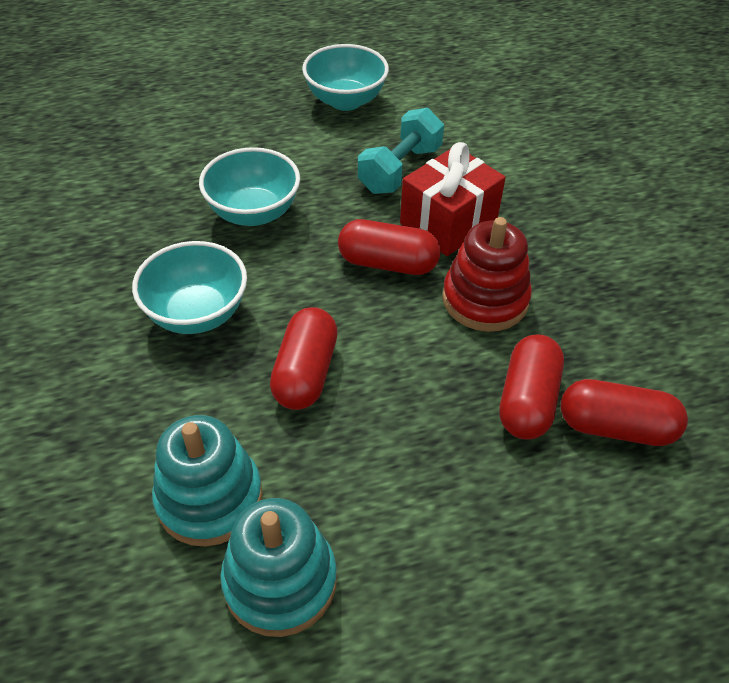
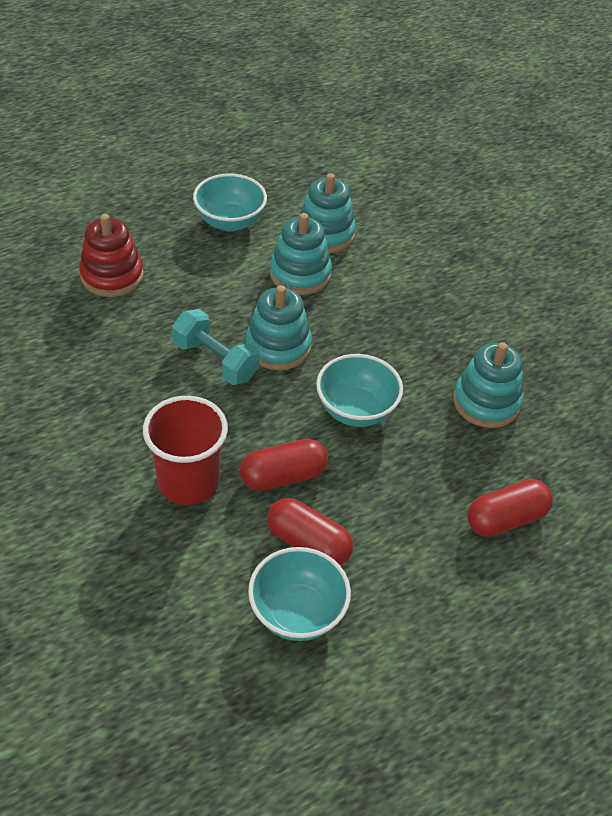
red capsule: [270,307,338,410] [338,219,441,275] [499,334,564,440] [561,379,688,446] = 4 -> [240,439,328,491] [267,498,353,565] [467,479,553,537] = 3
red cup: none = 0 -> [143,396,228,505] = 1
red gift: [400,142,506,256] = 1 -> none = 0
turquoise stacking toy: [152,415,263,547] [220,498,337,637] = 2 -> [246,285,312,370] [270,213,332,295] [299,173,356,253] [453,342,524,428] = 4

